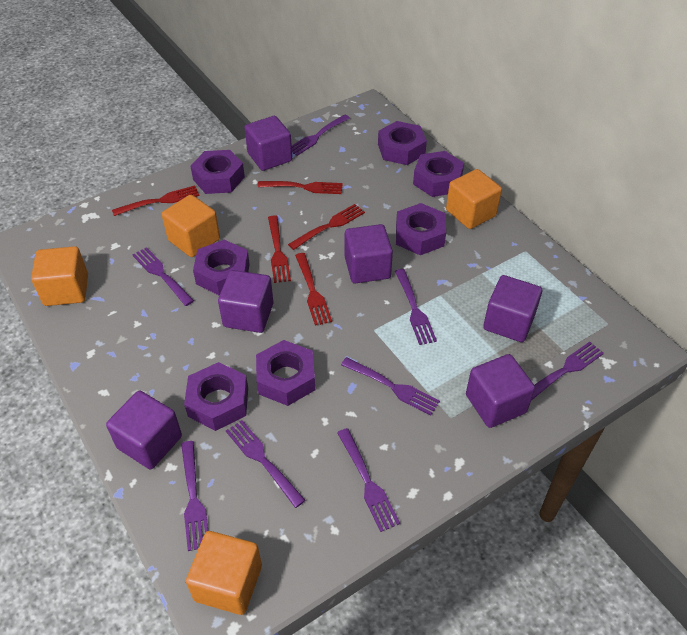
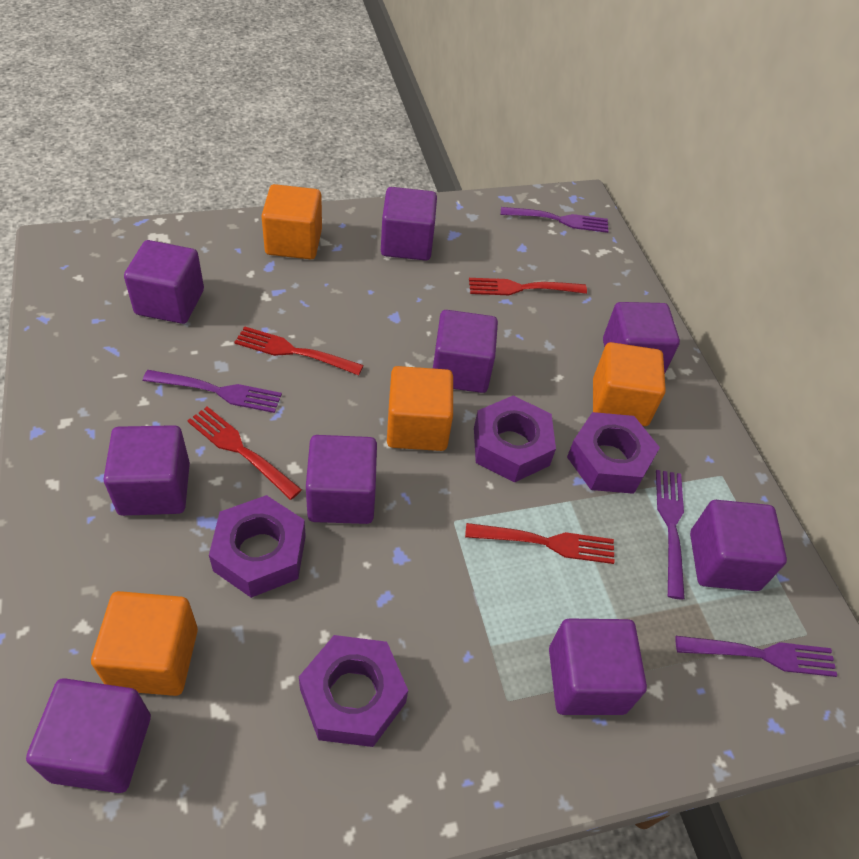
purple cube: [106,391,182,469] [218,270,273,333] [245,116,292,171] [345,224,393,284] [466,354,535,428] [483,275,542,342] = 6 -> [26,678,151,793] [103,425,190,516] [124,240,204,324] [306,435,377,524] [381,187,437,261] [433,310,498,393] [549,619,647,715] [603,302,680,374] [690,500,787,591] = 9
purple fork: [133,247,194,306] [181,441,208,551] [226,420,306,508] [292,114,350,156] [337,428,400,532] [341,357,440,415] [395,269,437,345] [531,342,604,401] = 8 -> [143,370,282,413] [501,207,609,233] [656,470,685,600] [675,636,837,677] = 4
purple nut: [184,362,248,431] [190,150,245,194] [193,240,250,296] [256,340,315,406] [378,121,427,165] [396,203,446,255] [413,151,464,197] = 7 -> [209,495,306,598] [299,635,408,747] [474,396,556,483] [567,412,660,494] = 4
red fork: [112,186,200,216] [258,181,343,194] [268,215,291,283] [288,204,365,250] [295,253,332,326] = 5 -> [187,406,302,500] [234,326,364,375] [465,523,615,564] [469,278,587,295] = 4

